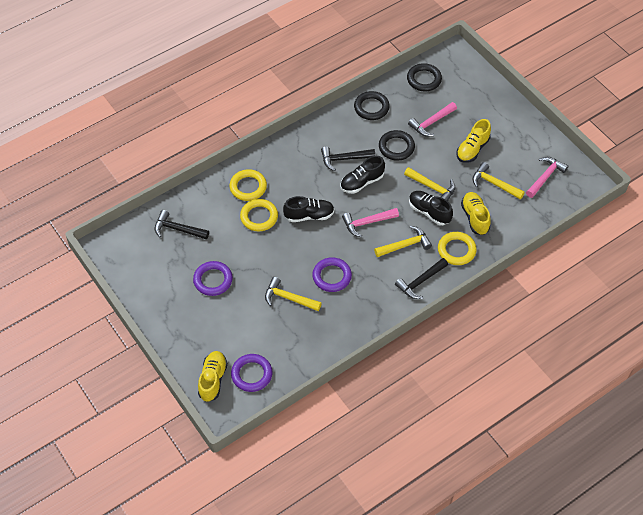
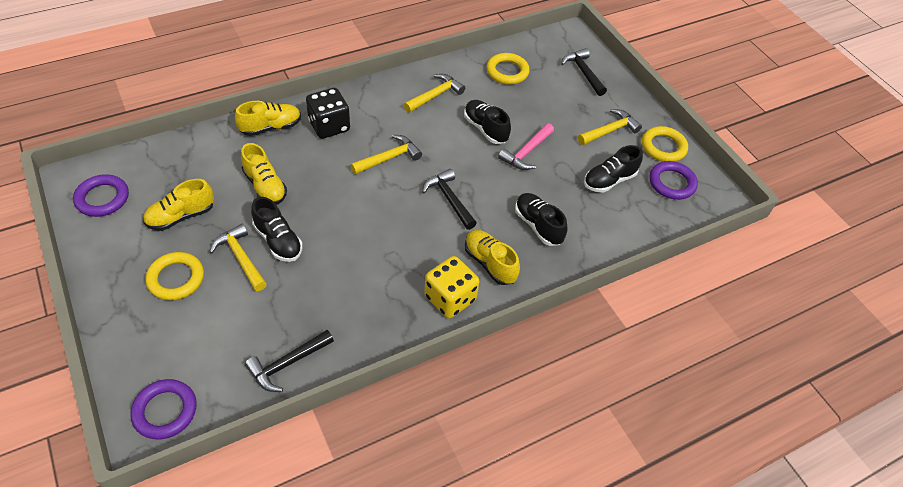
black dice: none = 0 -> [306,88,350,139] = 1
black ring: [354,91,390,120] [379,130,415,161] [407,63,442,91] = 3 -> none = 0
black shoe: [283,196,335,222] [340,156,385,193] [409,191,453,225] = 3 -> [251,197,303,262] [464,100,511,144] [515,193,568,246] [584,145,643,193] = 4
pink hammer: [342,208,399,237] [408,102,457,137] [526,157,568,198] = 3 -> [498,123,554,170] = 1
yellow dice: none = 0 -> [424,256,479,318] = 1
yellow shoe: [198,351,228,402] [456,119,491,163] [461,192,490,235] = 3 -> [143,179,214,231] [235,101,301,136] [241,143,287,205] [465,230,520,285] = 4

